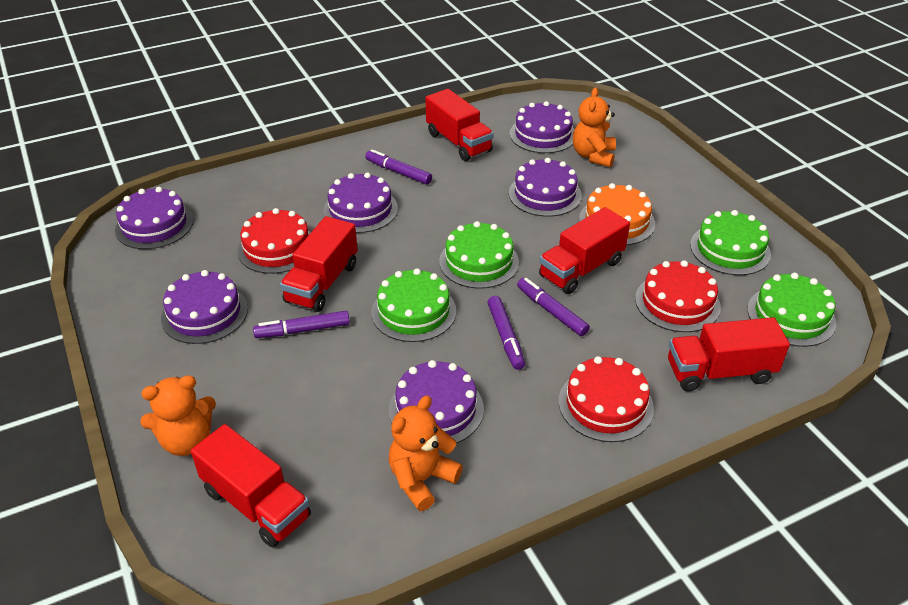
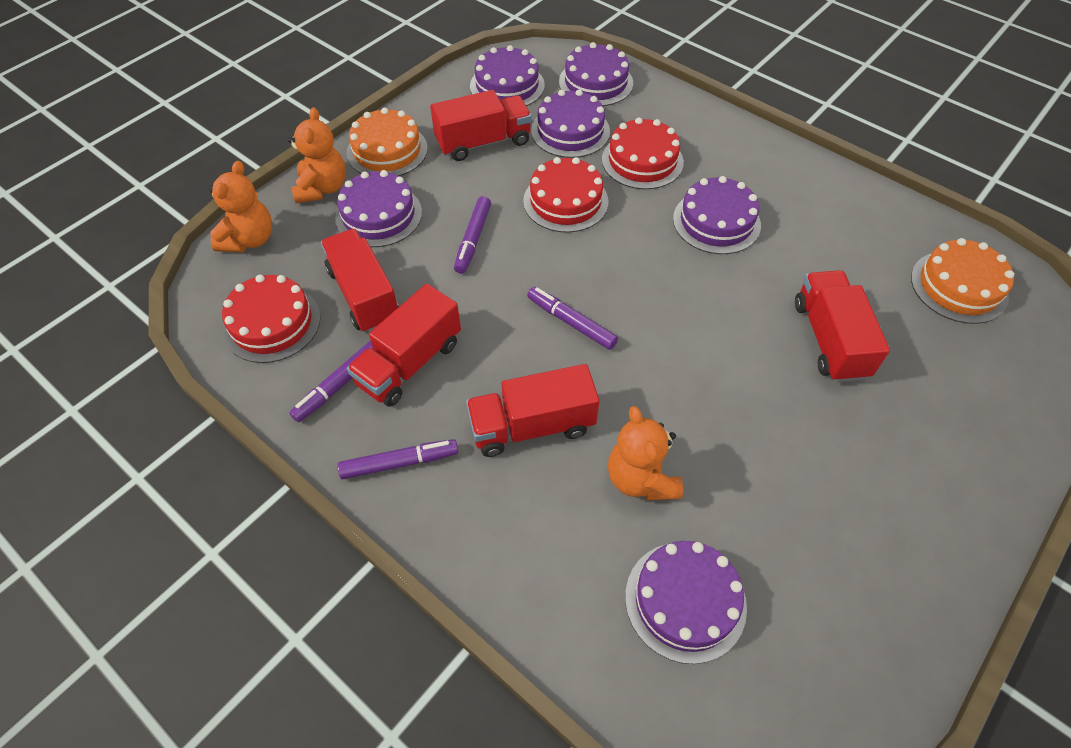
green cake: [371,268,456,342] [439,221,519,289] [690,210,771,275] [747,273,836,347] = 4 -> none = 0
orange cake: [579,183,655,245] = 1 -> [347,108,428,176] [911,238,1014,324] = 2

